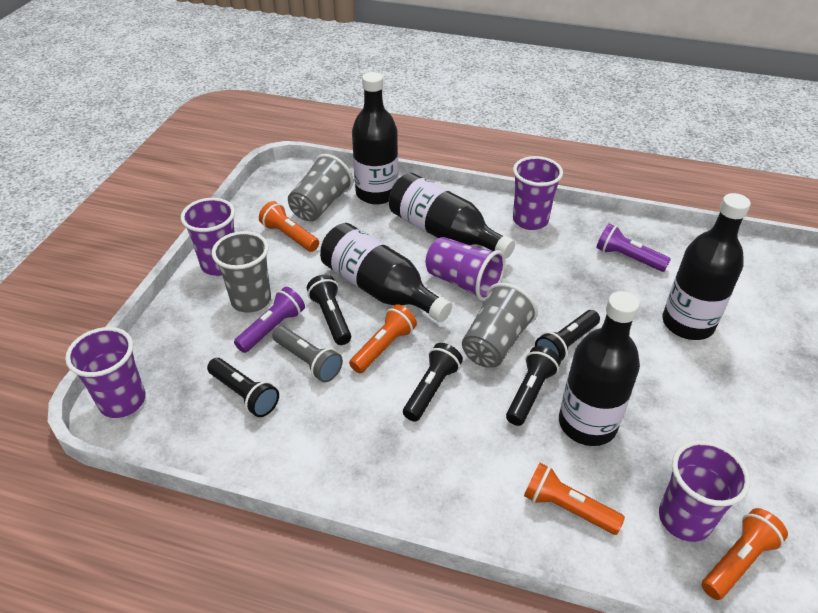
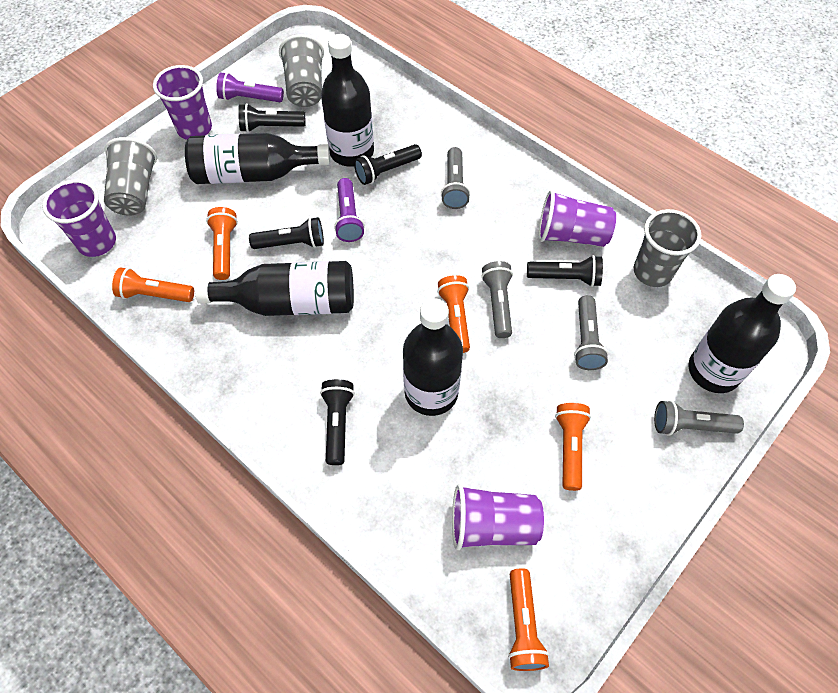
grey flashlight: [272,326,343,382] = 1 -> [441,147,470,209] [481,261,513,338] [574,295,609,370] [654,400,744,436] = 4
orange flashlight: [259,201,319,252] [349,304,417,373] [524,463,625,535] [702,508,788,600] = 4 -> [112,268,194,302] [206,207,238,280] [437,275,470,353] [508,568,549,671] [555,403,591,491] = 5
purple cup: [65,327,146,418] [181,198,235,276] [426,237,506,301] [513,156,563,230] [659,440,750,542] = 5 -> [42,179,116,257] [153,65,212,140] [452,484,544,550] [539,190,616,247] = 4

